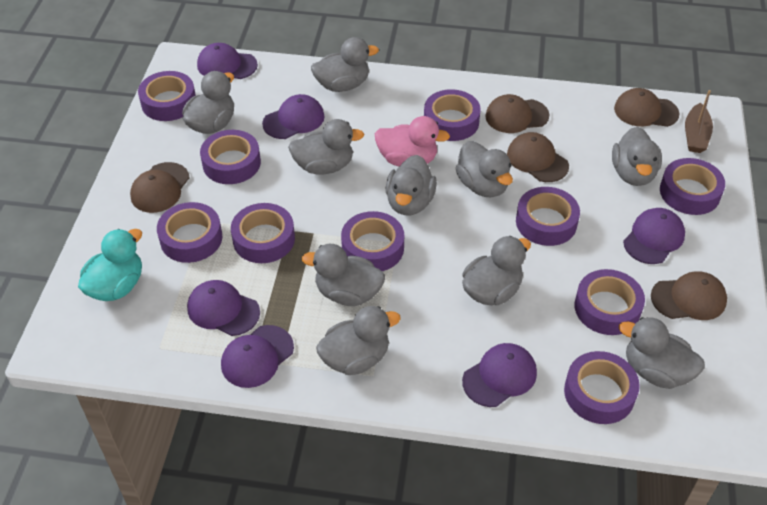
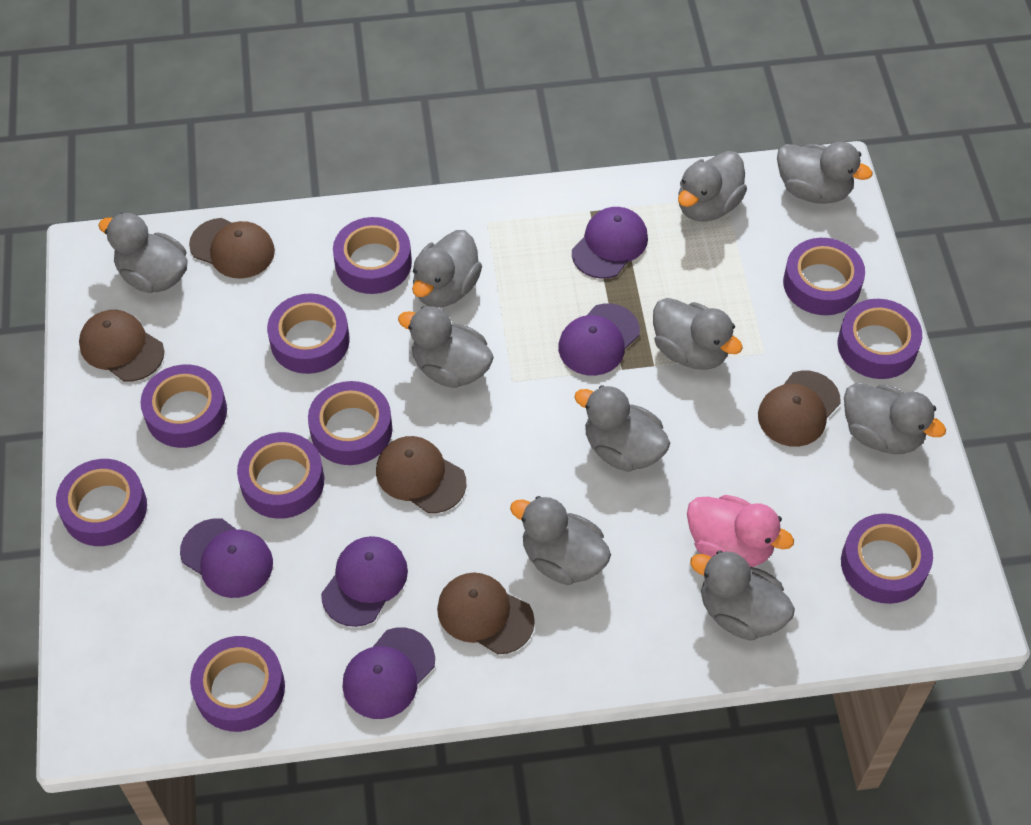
brown boat: [685,90,713,153] = 1 -> none = 0
purple cap: [187,280,260,336] [197,43,258,79] [221,325,294,388] [262,94,325,139] [462,343,537,407] [623,208,685,264] = 6 -> [180,518,273,598] [321,536,408,627] [342,628,435,719] [558,303,640,376] [572,207,648,279] = 5
turquoise duck: [78,229,142,301] = 1 -> none = 0

